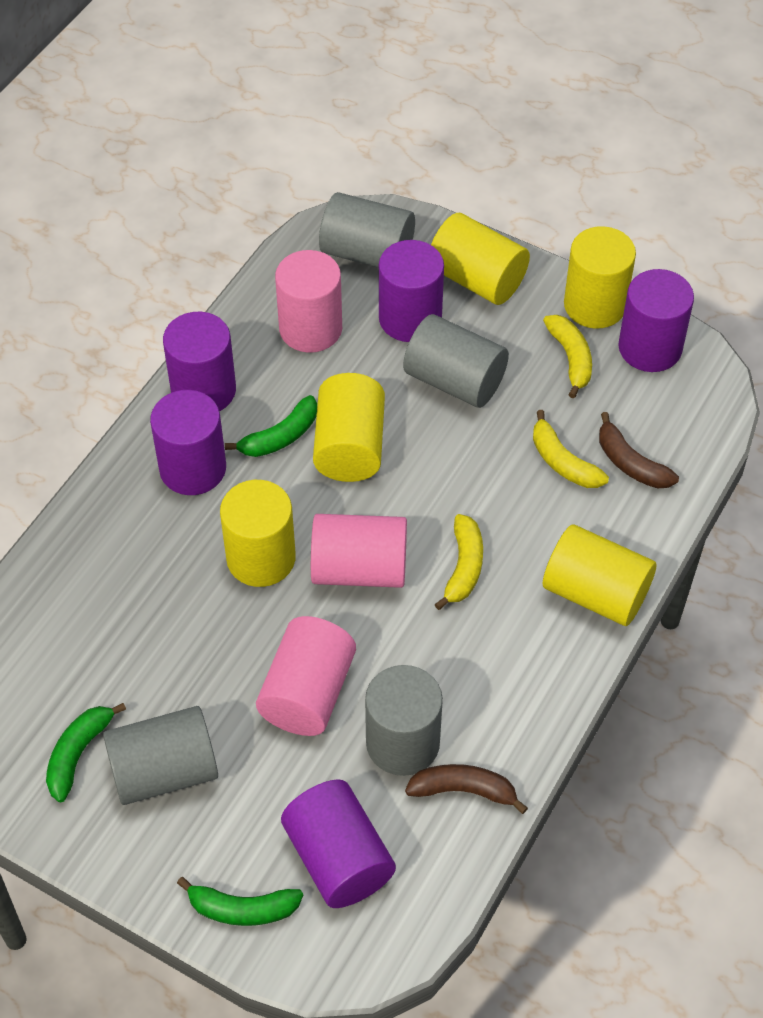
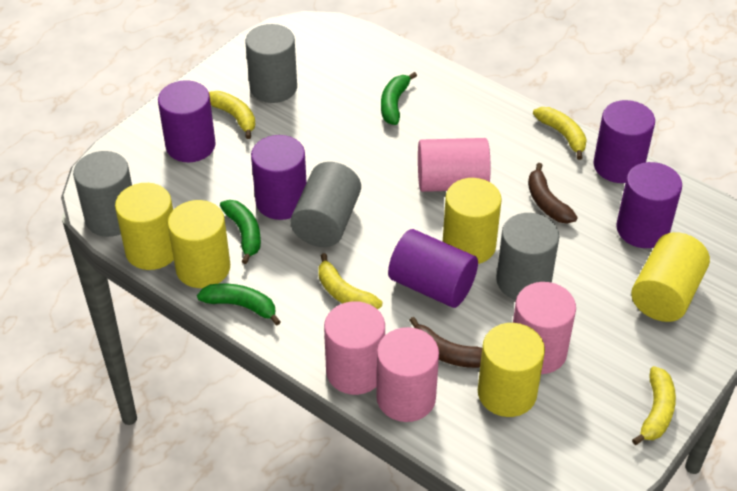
pink cylinder: [256,616,356,736] [275,250,342,353] [311,514,407,588] = 3 -> [324,301,385,395] [376,327,439,422] [418,138,491,192] [513,282,576,374] = 4
yellow banana: [434,514,483,610] [533,410,609,488] [543,315,592,398] = 3 -> [209,91,255,139] [318,253,382,309] [533,107,587,160] [632,366,676,445] = 4

